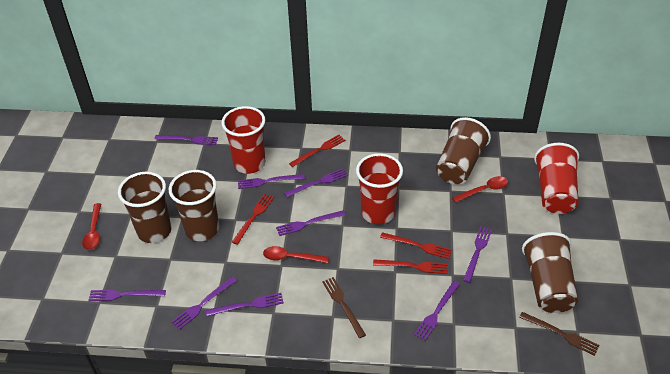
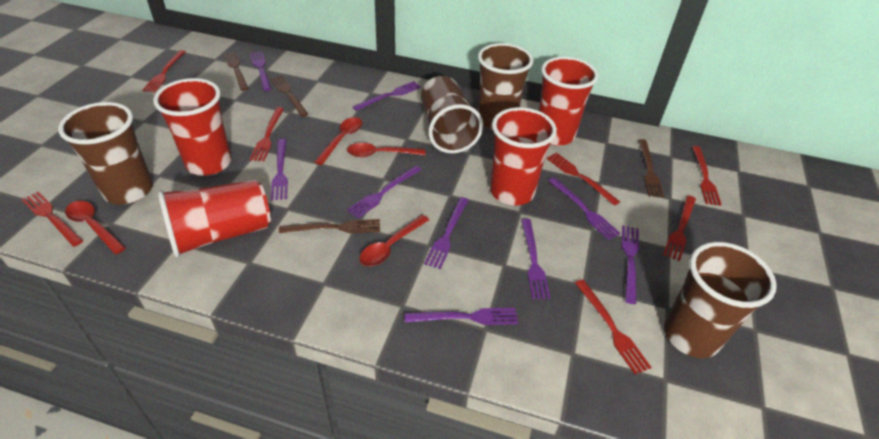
brown fork: [322,277,366,338] [519,312,599,356] = 2 -> [224,51,249,91] [270,75,308,117] [279,219,380,233] [638,139,664,198] = 4
red cup: [221,106,265,174] [356,153,403,224] [534,143,579,214] = 3 -> [153,78,231,176] [158,179,271,257] [490,107,557,205] [539,56,599,146] = 4
red fork: [232,194,274,245] [289,135,345,167] [373,259,448,274] [380,232,452,259] = 4 -> [21,192,83,247] [142,50,186,92] [250,107,284,161] [546,153,620,206] [575,279,652,374] [663,195,696,261] [692,146,722,206] = 7
red spoon: [82,203,101,250] [263,246,329,263] [452,176,508,203] = 3 -> [65,201,126,254] [314,117,362,165] [347,143,426,157] [359,215,429,266] = 4

